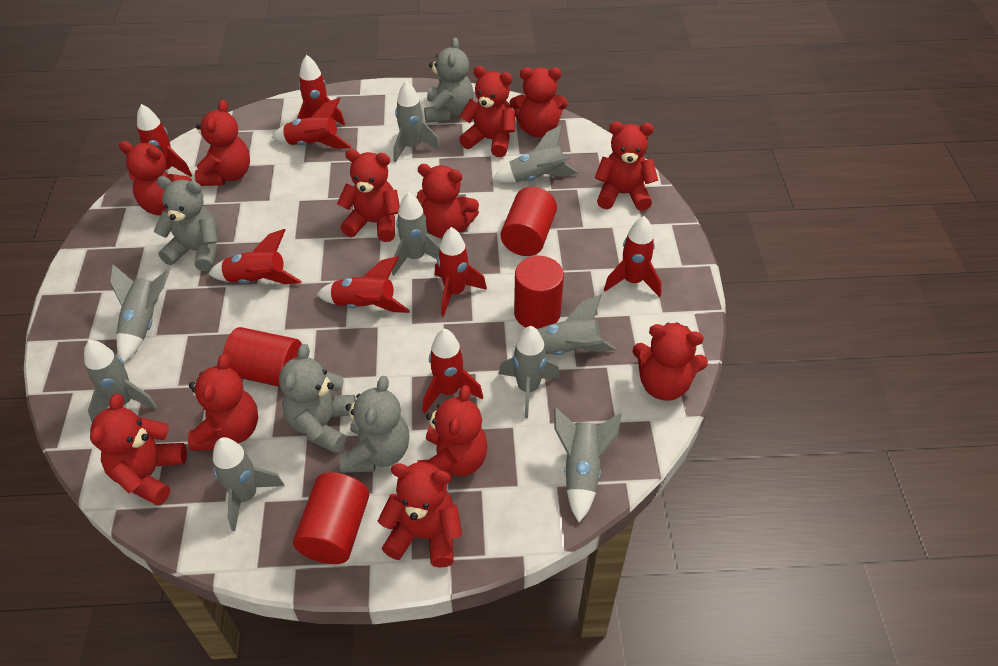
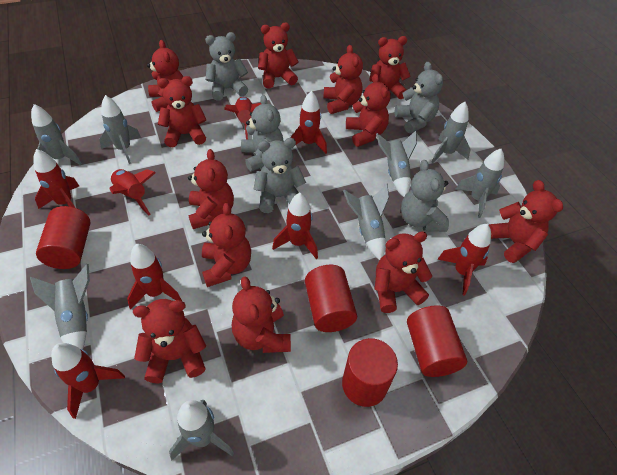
grey rocket: [84,340,158,422] [110,264,170,362] [213,437,284,531] [392,192,440,275] [394,81,440,163] [492,125,578,183] [499,326,560,418] [514,294,616,355] [554,407,622,522] = 9 -> [30,264,90,349] [31,104,82,165] [99,95,141,164] [169,400,234,460] [343,184,389,260] [376,131,417,197] [431,102,471,163] [455,149,504,218] = 8
grey teddy bear: [154,176,218,271] [279,344,356,453] [339,376,410,473] [424,37,473,123] = 4 -> [205,32,248,100] [241,95,284,171] [253,138,306,213] [394,62,443,133] [401,160,449,232] = 5

